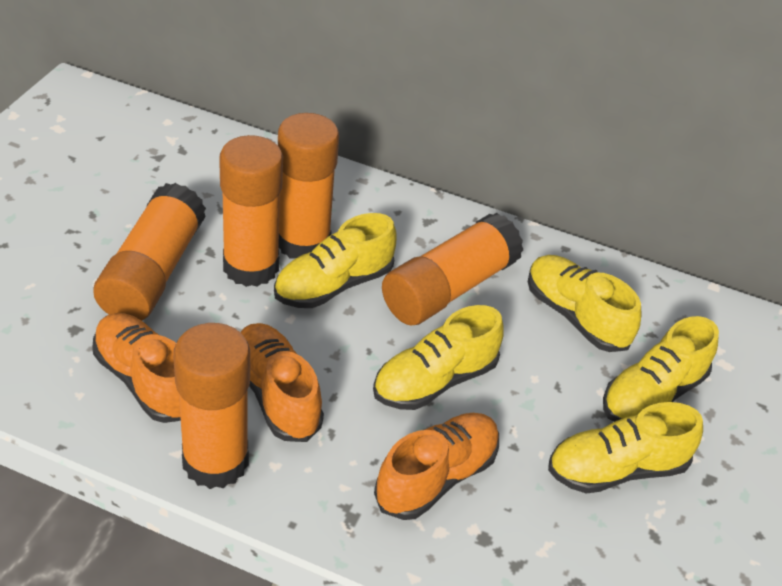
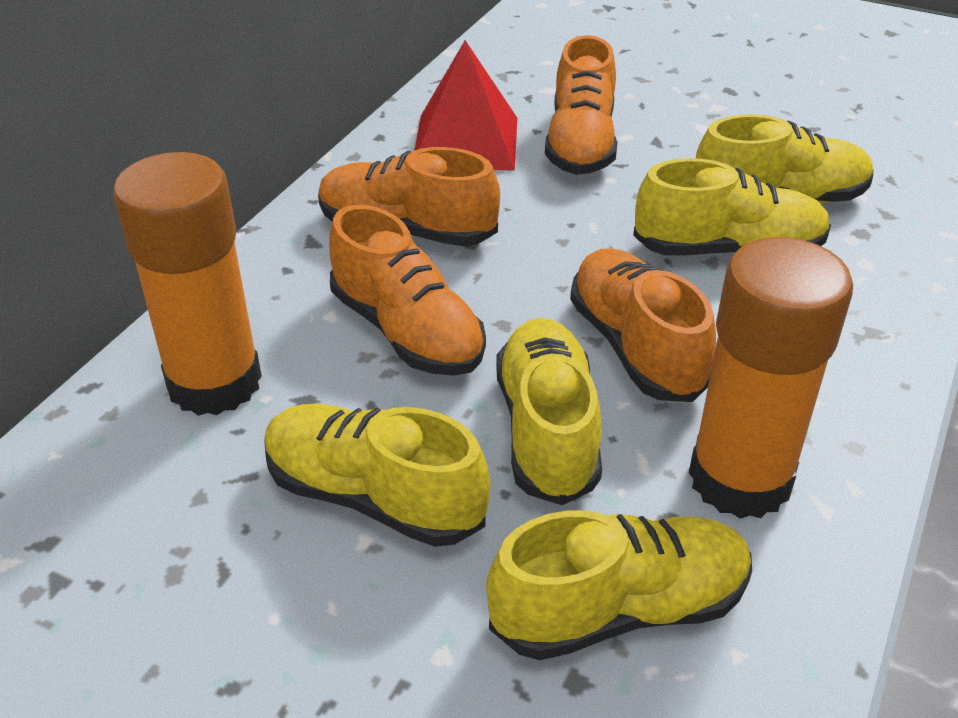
orange glue stick: [93,183,206,321] [173,323,250,489] [219,135,283,287] [278,113,339,259] [382,213,523,326] = 5 -> [113,152,262,415] [689,237,853,519] = 2
orange shoe: [92,313,181,423] [240,323,324,442] [374,413,499,520] = 3 -> [318,147,500,246] [329,205,486,376] [545,35,617,175] [570,248,716,402] = 4
red pyramid: none = 0 -> [414,40,517,171] = 1

